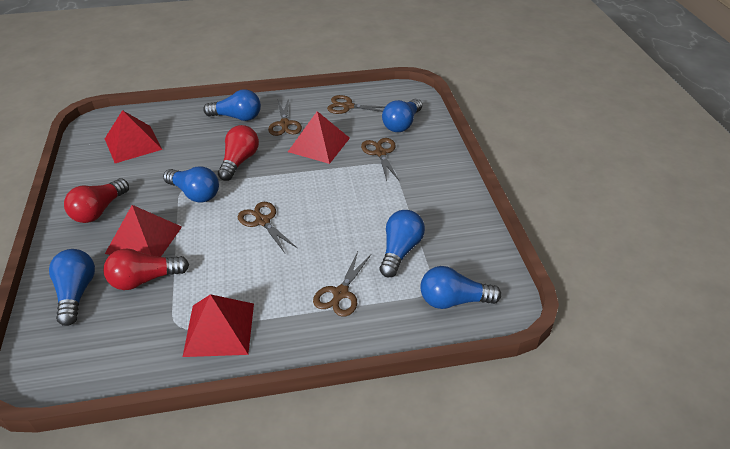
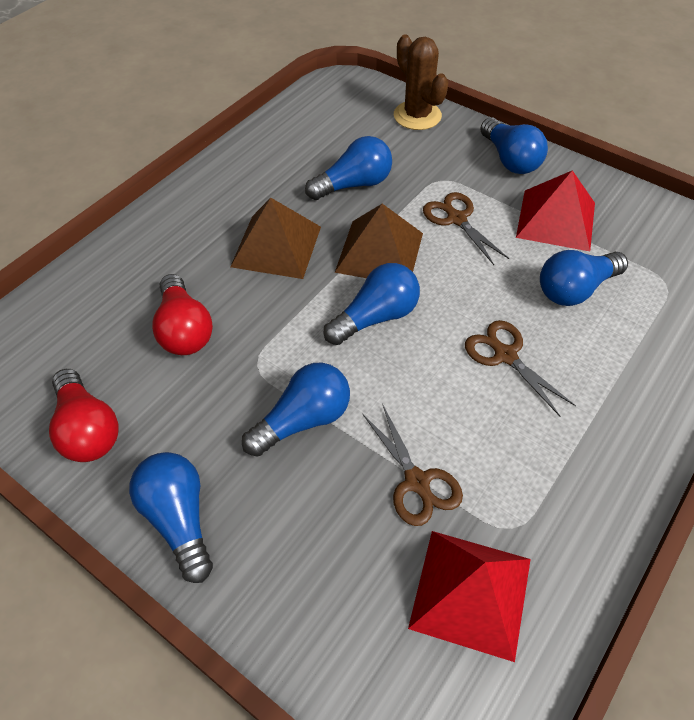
brown cactus: none = 0 -> [394,35,449,130] = 1
brown pyramid: none = 0 -> [230,198,321,279] [335,204,423,278] = 2
brown scissors: [238,202,297,253] [268,98,302,136] [313,251,371,317] [327,95,385,114] [361,138,399,181] = 5 -> [362,405,463,526] [423,192,509,265] [465,320,576,416] = 3
red light bulb: [64,178,129,223] [103,248,189,290] [218,125,259,181] = 3 -> [49,369,119,462] [152,274,213,355] = 2
red pyramid: [105,110,162,163] [105,205,182,257] [183,294,254,357] [288,111,350,164] = 4 -> [408,531,531,662] [516,170,595,251] = 2

